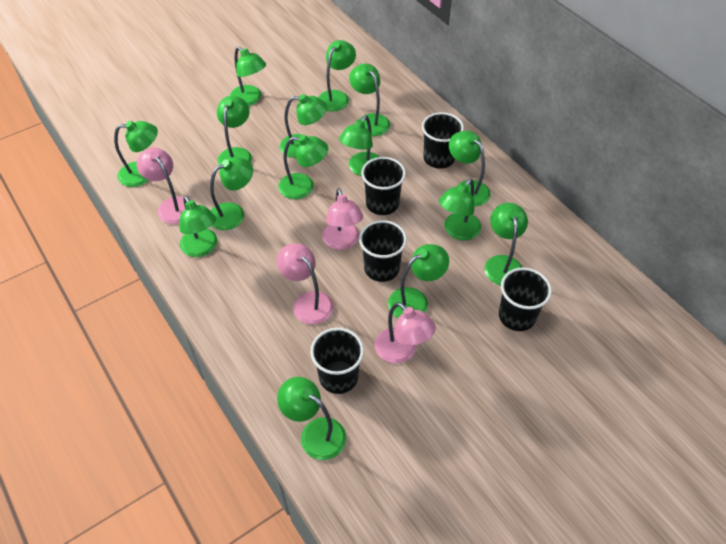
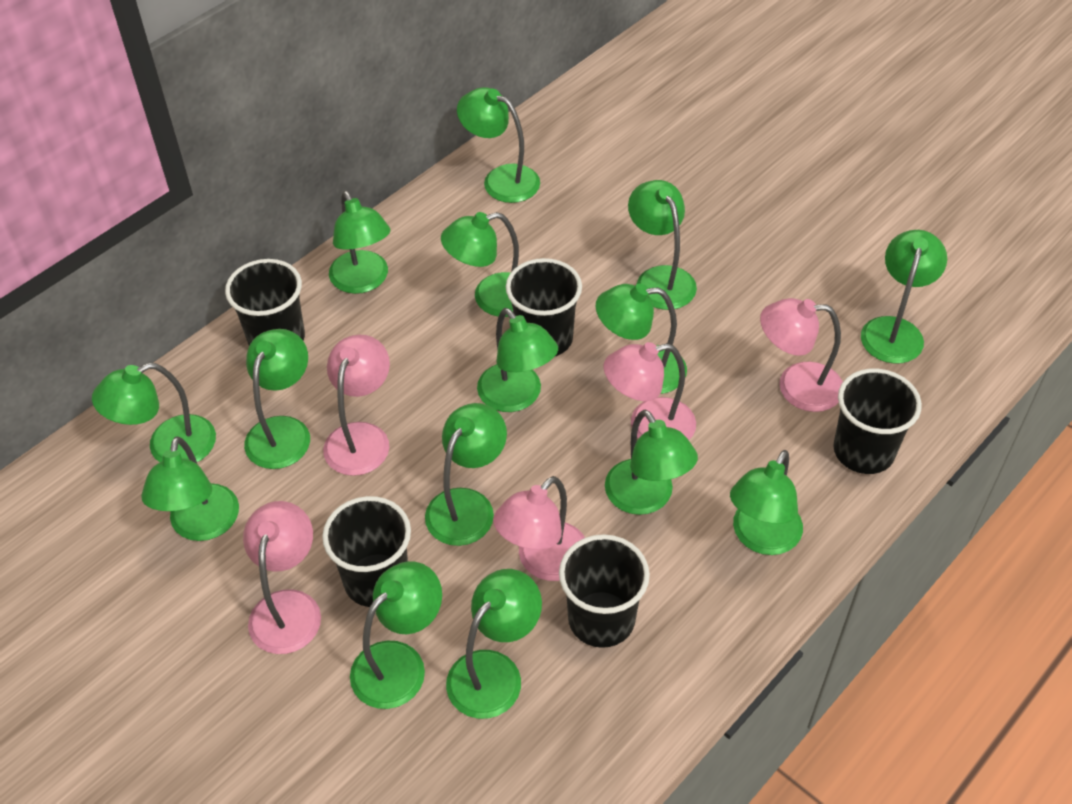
pink lamp: [137,148,191,224] [277,243,334,325] [322,188,363,250] [375,302,436,364] = 4 -> [243,501,321,654] [323,335,390,476] [493,476,585,581] [604,342,696,440] [760,298,843,412] = 5

